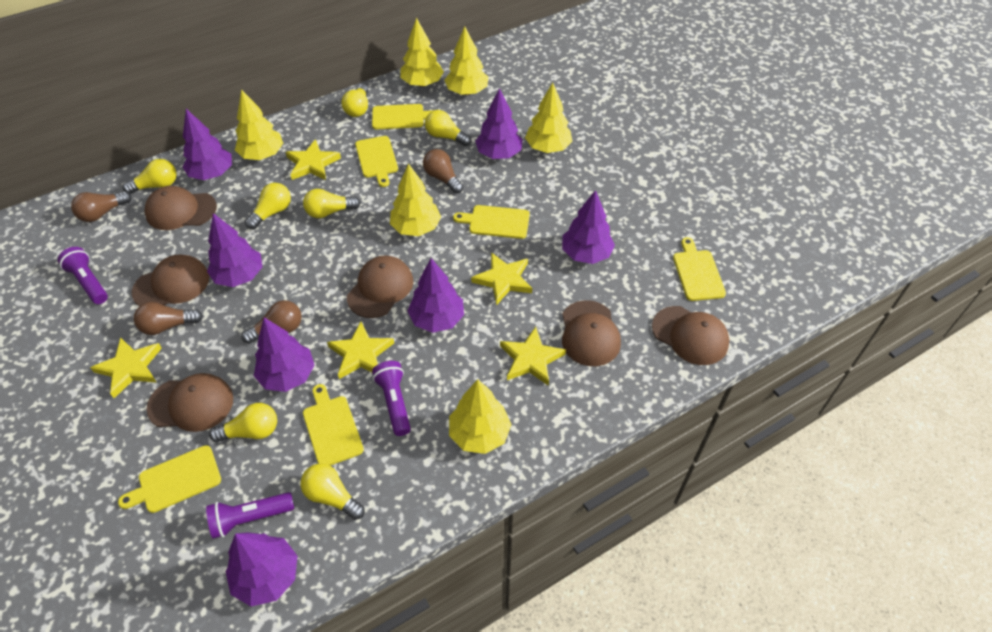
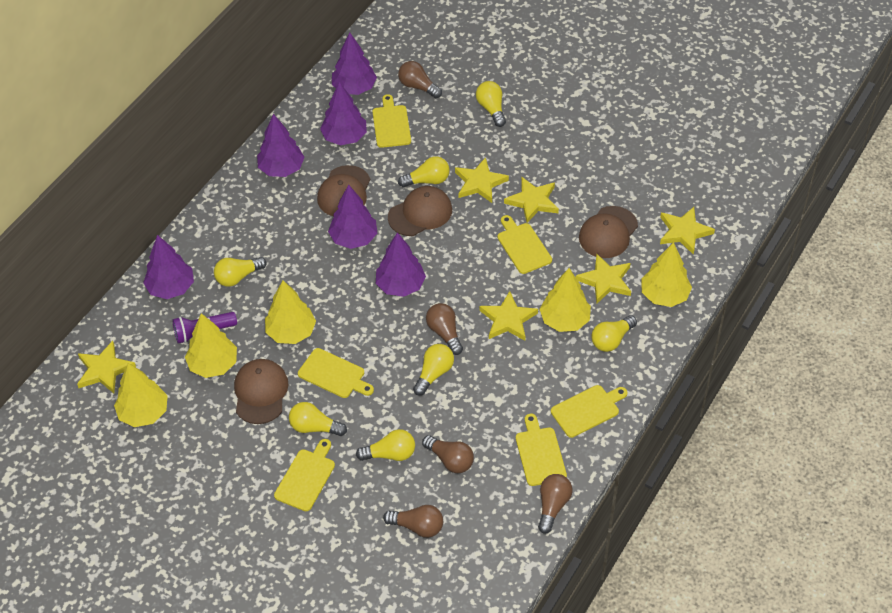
brown cap: [132,255,209,306] [144,186,217,230] [147,373,233,432] [347,256,413,318] [562,300,621,366] [652,306,729,365] = 6 -> [234,359,288,424] [317,165,370,216] [388,186,452,236] [579,206,638,258] = 4
brown light bulb: [71,191,132,222] [134,302,203,335] [241,300,302,344] [423,149,463,194] = 4 -> [383,505,443,538] [398,61,442,98] [422,435,474,473] [426,303,463,355] [538,474,573,534] = 5
purple flashlight: [58,247,108,304] [206,492,294,539] [372,361,411,436] = 3 -> [172,312,237,344] = 1
purple tree: [182,109,232,180] [207,213,262,287] [226,532,297,606] [254,317,315,392] [407,258,464,333] [475,88,523,159] [562,190,615,264] = 7 -> [143,235,194,299] [257,114,304,177] [320,82,367,145] [328,185,377,249] [332,32,377,95] [376,232,426,297] = 6
yellow star: [90,337,162,398] [286,139,341,180] [327,322,394,379] [471,252,532,305] [500,327,566,386] = 5 -> [77,341,136,393] [455,157,509,203] [479,291,538,341] [504,177,559,223] [576,254,631,303] [660,207,715,255] = 6
yellow tree: [235,89,283,160] [390,163,441,236] [400,17,444,87] [445,26,488,95] [449,379,512,454] [525,82,572,153] = 6 -> [114,363,168,427] [185,313,237,378] [265,281,316,344] [539,268,591,332] [641,242,692,307] = 5

